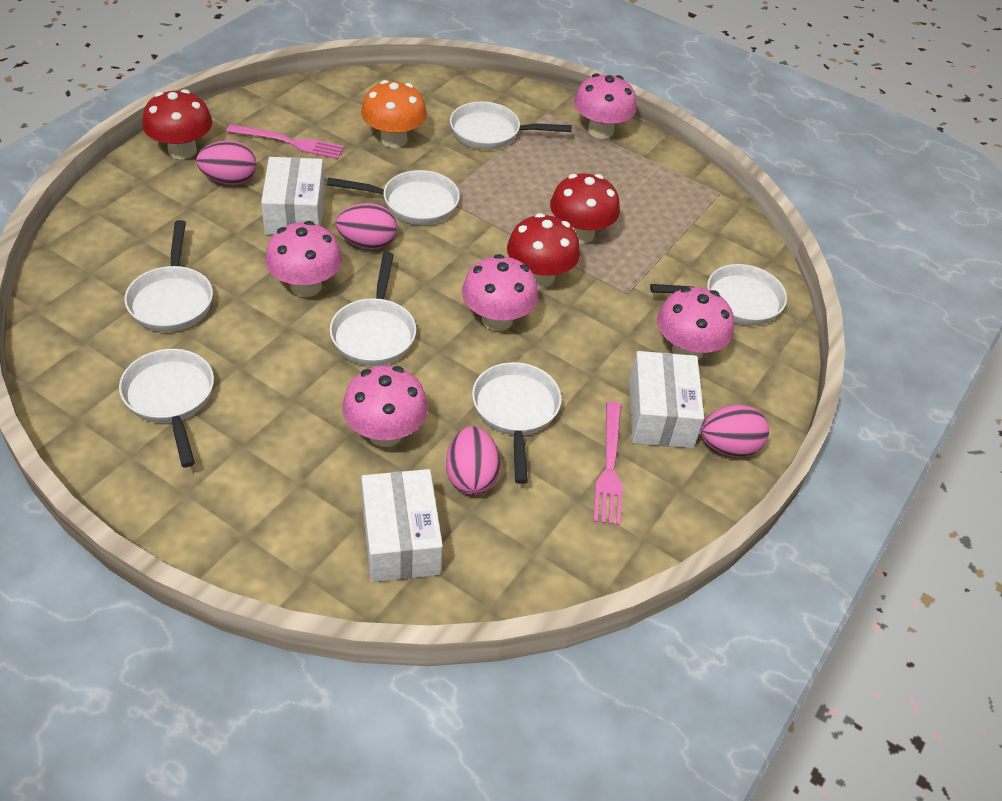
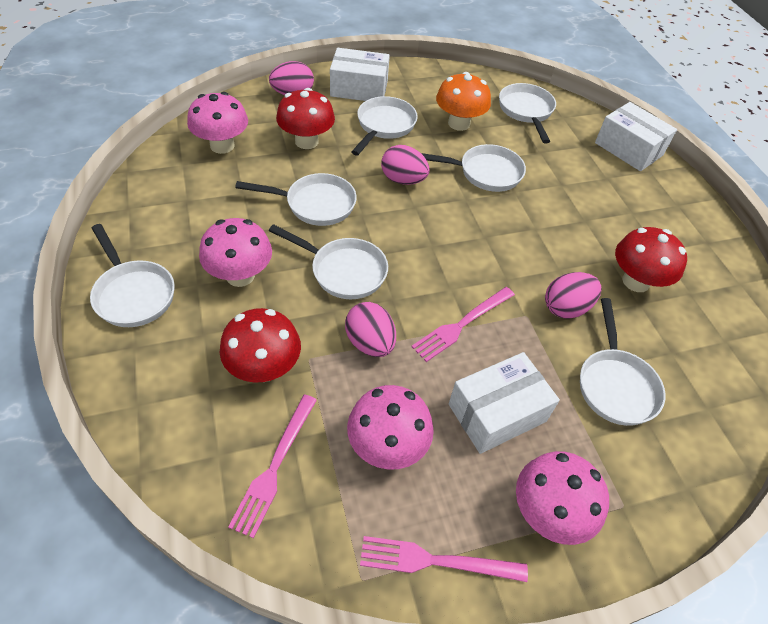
pink fork: [226,124,344,159] [593,401,622,525] = 2 -> [228,395,317,538] [360,536,528,582] [411,287,515,362] = 3
pink mushroom: [265,221,342,297] [342,365,428,447] [462,254,538,331] [574,73,637,139] [657,287,734,360] = 5 -> [187,92,248,154] [199,218,272,287] [347,385,434,470] [516,451,609,545] = 4

